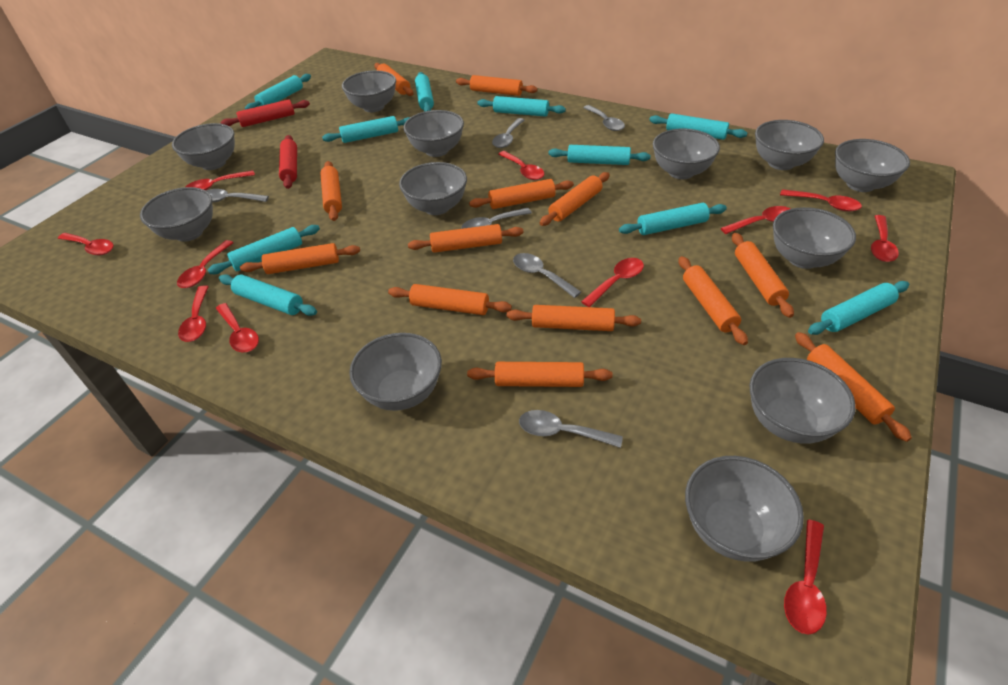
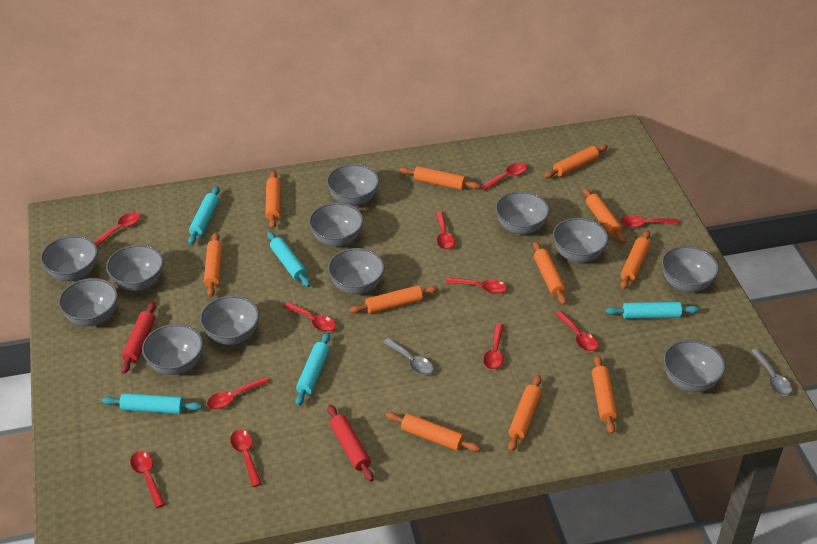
grey spoon: [206,189,269,202] [461,208,532,229] [492,118,525,148] [513,253,581,298] [519,410,623,448] [583,105,625,131] = 6 -> [383,338,434,375] [751,349,792,396] = 2
orange rolling pin: [240,243,360,274] [320,161,342,221] [374,63,413,96] [388,284,512,315] [408,224,524,253] [456,75,538,96] [467,362,612,387] [469,179,574,209] [507,305,641,331] [540,172,610,226] [679,256,748,345] [732,233,794,318] [795,332,912,442] = 13 -> [204,232,222,297] [265,171,281,229] [349,285,438,314] [386,412,481,452] [399,166,480,190] [508,375,542,452] [533,241,567,305] [544,144,608,178] [583,188,626,244] [592,355,617,434] [620,231,650,290] = 11
turquoise rolling pin: [208,225,320,274] [219,274,317,316] [245,74,311,110] [322,116,410,143] [415,72,434,112] [477,96,566,117] [548,145,651,165] [619,203,727,235] [649,113,747,140] [808,281,909,335] = 10 -> [102,393,202,414] [188,186,220,245] [267,231,310,287] [295,332,330,406] [605,302,699,319] = 5

